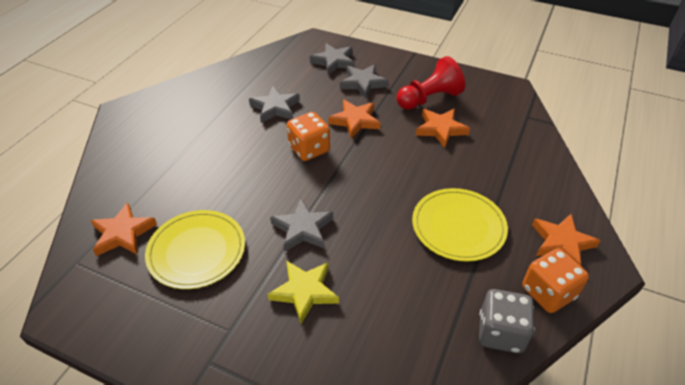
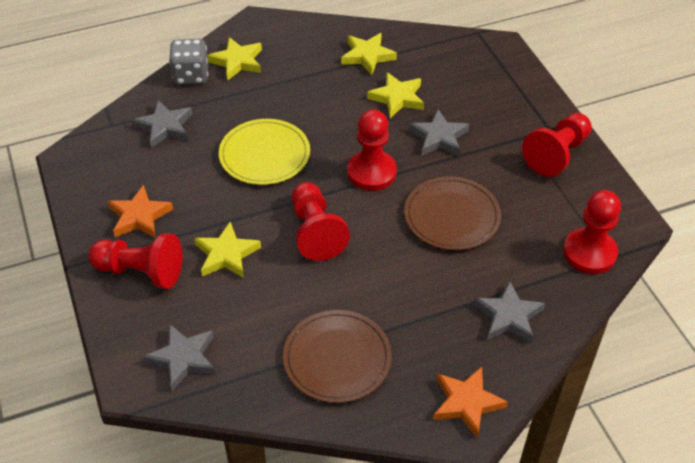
brown plate: none = 0 -> [283,310,392,403] [404,176,501,250] = 2
orange dice: [287,112,330,161] [522,248,589,313] = 2 -> none = 0
orange star: [90,202,157,256] [328,100,381,139] [416,109,470,148] [532,214,601,266] = 4 -> [108,185,173,238] [433,367,508,438] = 2
red pawn: [397,56,465,110] = 1 -> [89,233,182,289] [292,182,350,261] [347,109,397,191] [522,113,592,177] [563,190,621,274] = 5
yellow plate: [145,210,245,289] [412,188,508,262] = 2 -> [219,119,310,185] = 1
yellow star: [268,260,339,324] = 1 -> [194,222,261,278] [207,37,262,81] [341,33,397,75] [367,72,424,118] = 4

